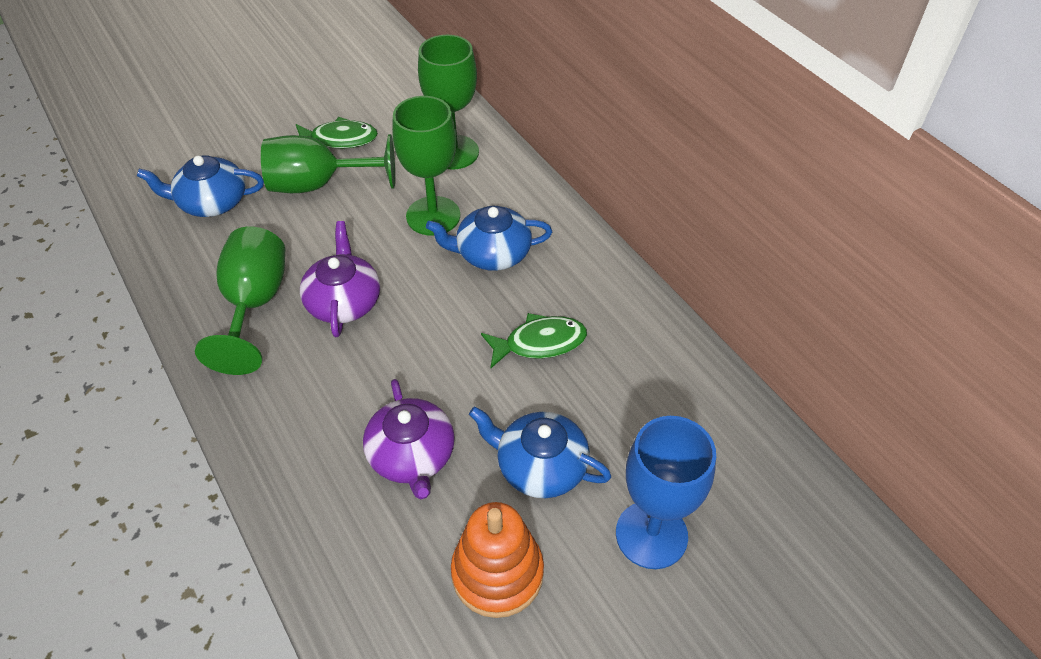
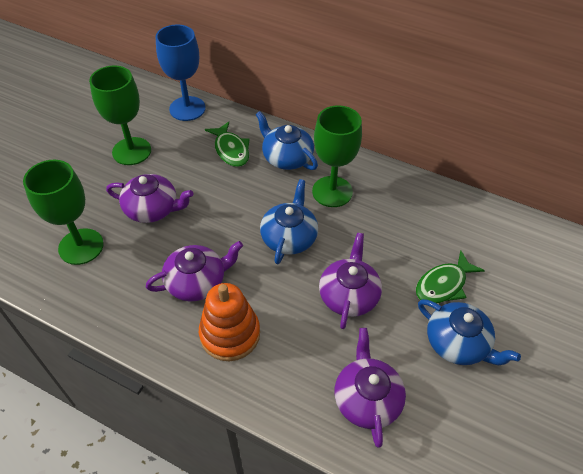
green goblet: [195,227,285,375] [261,134,395,193] [392,96,460,236] [418,35,479,170] = 4 -> [23,160,104,265] [89,65,151,165] [312,105,362,207] = 3
purple teapot: [300,221,380,337] [363,379,455,499] = 2 -> [106,174,194,223] [146,241,243,301] [319,233,382,329] [334,328,406,448] = 4

